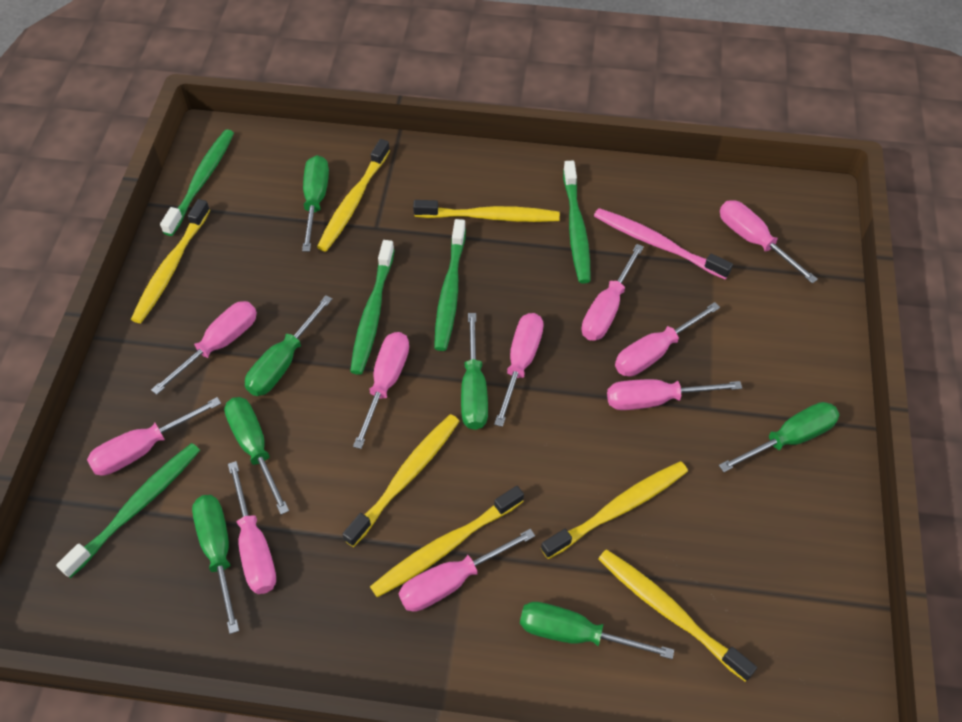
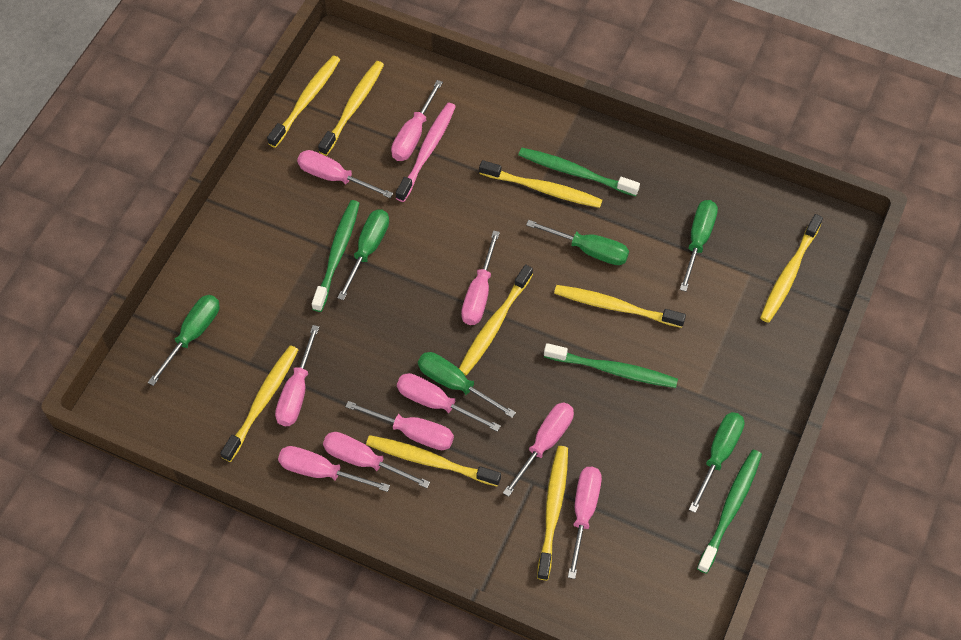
green screwdriver: [192,495,239,634] [224,397,289,515] [245,295,332,396] [302,155,329,252] [461,313,488,430] [520,602,674,659] [719,402,839,472] = 7 -> [148,295,220,386] [337,209,389,300] [418,352,516,418] [526,220,629,265] [680,200,718,292] [689,412,745,513] = 6
green toothbrush: [56,443,200,578] [160,129,234,236] [350,240,394,375] [434,219,466,351] [563,161,590,284] = 5 -> [312,200,360,312] [518,148,640,197] [544,343,678,388] [697,450,762,573] = 4
yellow toothbrush: [131,199,210,323] [317,139,390,251] [342,414,460,547] [370,486,524,598] [413,200,560,222] [541,461,688,559] [598,549,757,682] = 7 -> [220,345,298,462] [267,55,340,148] [318,61,384,156] [366,435,501,486] [459,265,533,375] [479,160,602,208] [537,446,568,580] [554,285,686,328] [760,214,823,323] = 9

